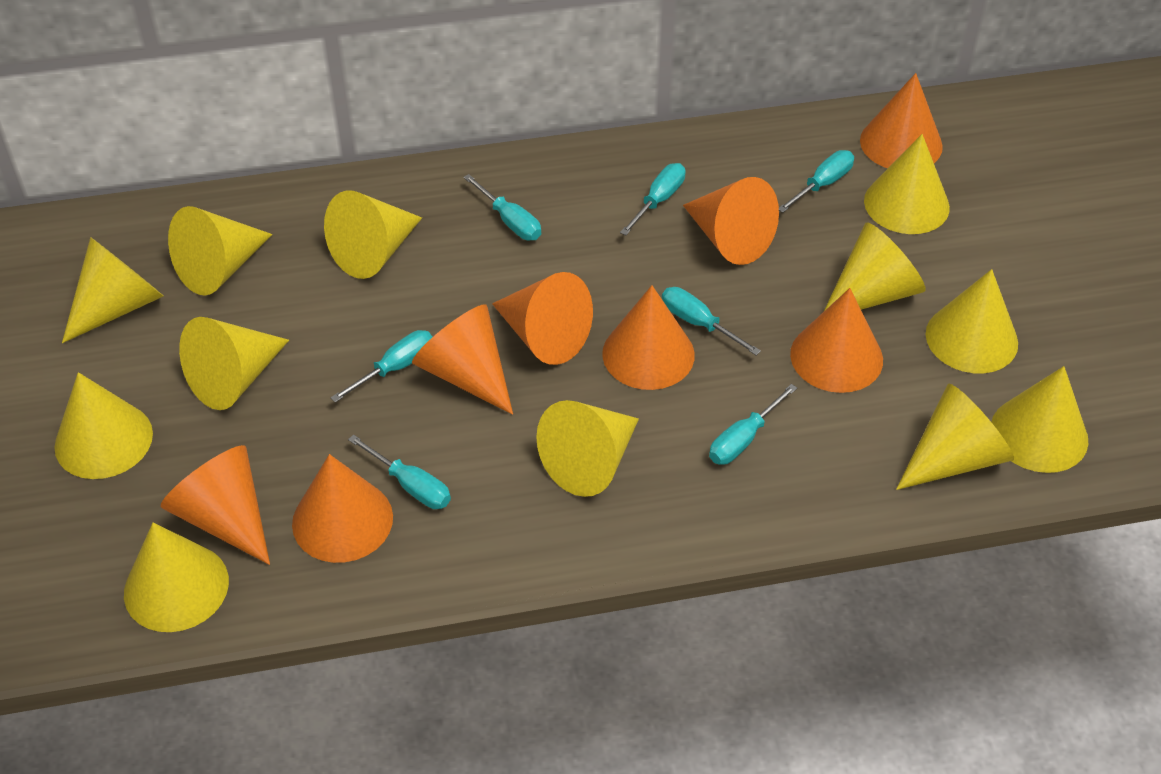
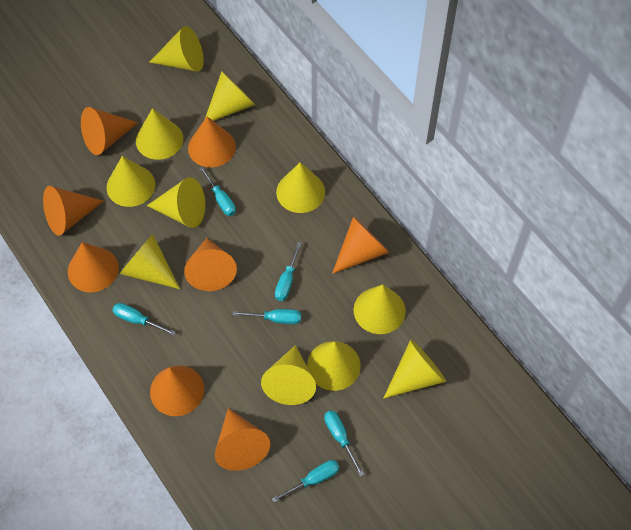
turquoise screwdriver: [330,330,432,403] [348,434,451,509] [463,174,541,241] [620,163,686,235] [662,287,761,355] [709,384,797,464] [779,150,854,213] = 7 -> [113,303,176,336] [199,166,236,216] [232,309,301,324] [272,460,340,502] [275,242,302,301] [324,410,364,476] = 6
yellow cone: [54,372,153,479] [62,237,163,343] [124,522,229,632] [168,206,273,296] [179,317,289,410] [324,190,422,279] [536,400,639,497] [824,223,926,311] [864,134,950,234] [896,384,1014,490] [926,269,1018,373] [991,366,1088,473] = 12 -> [106,156,155,207] [120,234,180,289] [136,108,183,160] [147,177,205,228] [149,26,204,72] [205,71,255,121] [261,345,316,405] [276,162,325,213] [307,341,361,391] [353,285,406,334] [383,340,446,399] = 11

